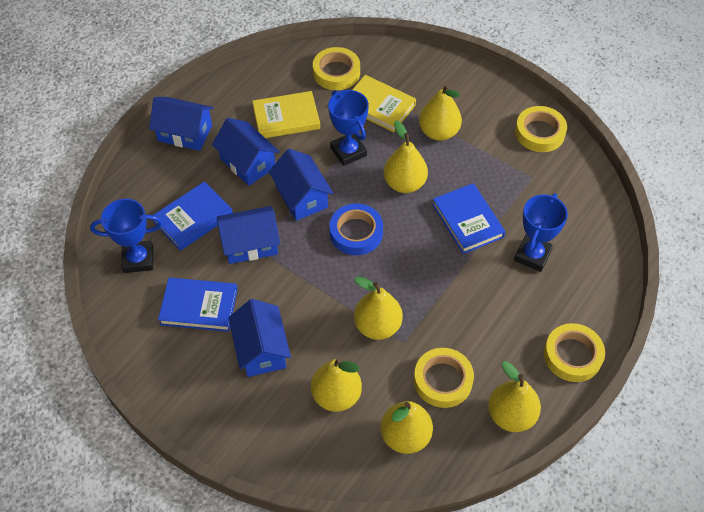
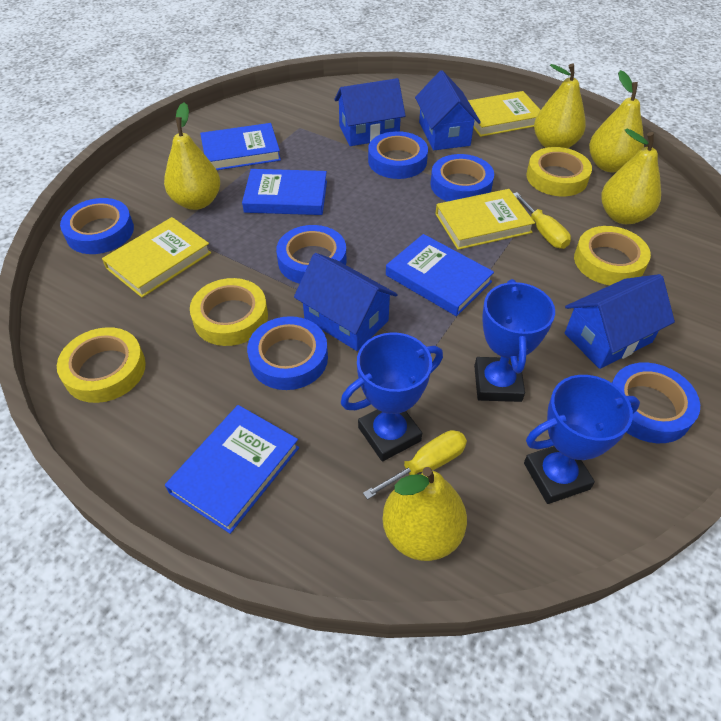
blue book: [153,181,233,251] [158,277,238,332] [432,183,505,254] = 3 -> [165,405,299,534] [200,123,281,170] [242,169,327,215] [386,234,494,316] = 4
blue house: [149,97,213,151] [212,118,280,186] [217,206,280,264] [228,299,291,377] [269,149,333,221] = 5 -> [294,253,398,351] [334,78,406,146] [415,70,481,150] [565,274,675,369] = 4
blue tape: [330,204,383,255] = 1 -> [60,198,134,254] [247,316,328,390] [276,225,347,284] [368,131,428,179] [431,154,494,202] [612,362,700,443] = 6
yellow book: [252,91,320,138] [352,75,416,132] = 2 -> [102,217,211,298] [436,189,535,250] [468,91,540,137] = 3
yellow pear: [311,358,362,412] [354,277,403,340] [380,401,433,454] [384,120,428,193] [419,84,462,141] [488,361,541,432] = 6 -> [164,103,220,210] [383,467,467,561] [534,63,586,148] [589,70,644,172] [601,129,661,224] = 5
yellow screwdriver: none = 0 -> [363,430,467,500] [513,192,571,249] = 2

